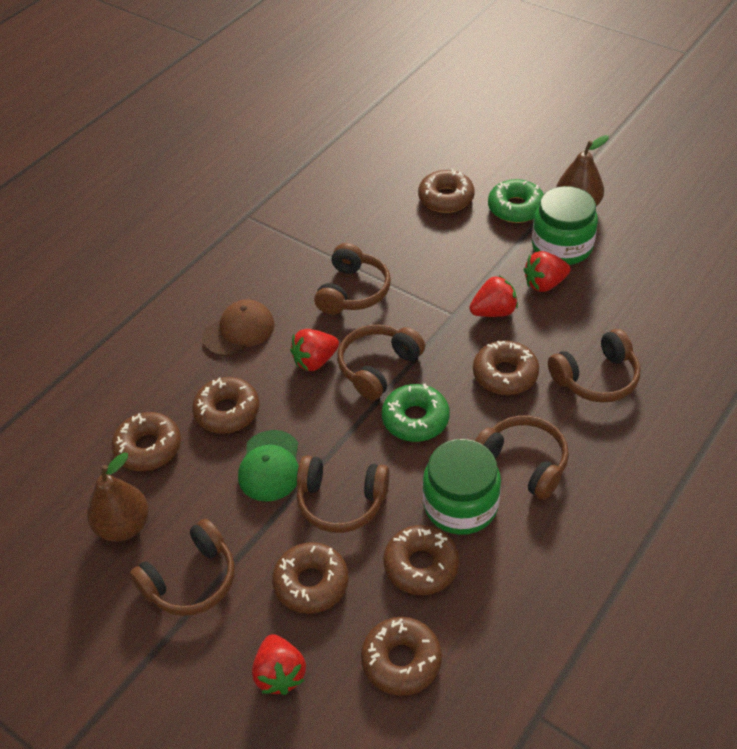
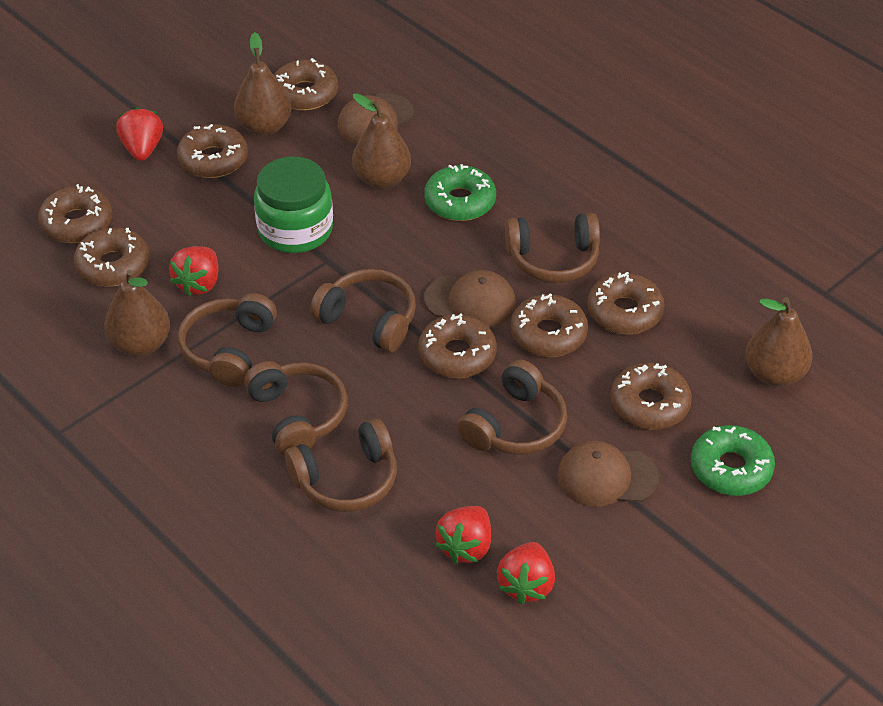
brown cap: [202,299,275,356] = 1 -> [338,93,414,144] [424,270,516,327] [557,441,659,507] = 3
brown donut: [112,412,181,471] [192,377,260,434] [272,542,349,614] [361,617,442,696] [383,525,459,595] [418,169,475,213] [473,340,539,395] = 7 -> [38,184,113,243] [74,227,149,287] [177,124,248,178] [274,58,338,111] [418,314,497,378] [510,293,588,357] [587,272,665,334] [611,363,692,429] = 8
brown pear: [87,453,149,542] [556,135,609,206] = 2 -> [104,269,170,357] [234,32,291,136] [352,93,411,189] [745,297,812,386] = 4
green cap: [238,430,298,502] = 1 -> none = 0
green jar: [423,439,501,535] [532,186,598,265] = 2 -> [254,157,333,253] = 1

